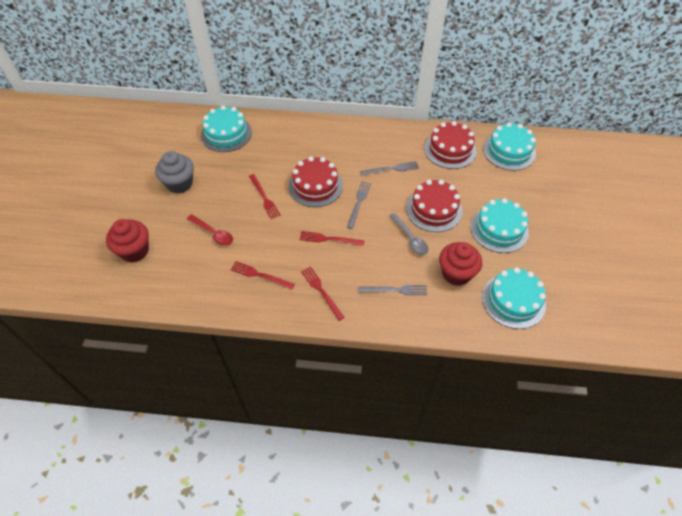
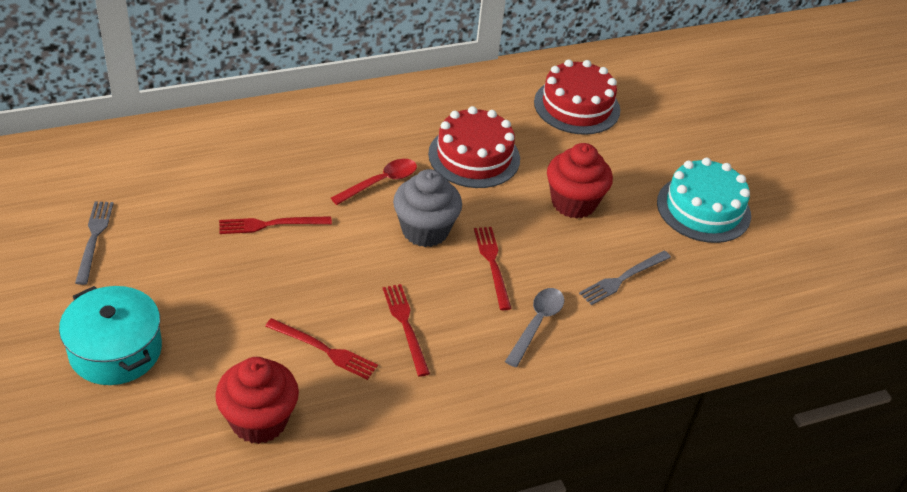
grey fork: [347,181,371,229] [358,285,427,295] [360,161,419,176] = 3 -> [75,201,114,285] [579,251,671,305] = 2
red cake: [289,156,343,207] [406,180,463,232] [424,121,477,169] = 3 -> [428,106,520,188] [534,59,620,135] = 2
turquoise cake: [201,106,252,152] [471,198,529,253] [482,267,546,329] [483,122,536,171] = 4 -> [657,158,751,243] = 1
turquoise pot: none = 0 -> [59,286,162,385] = 1

